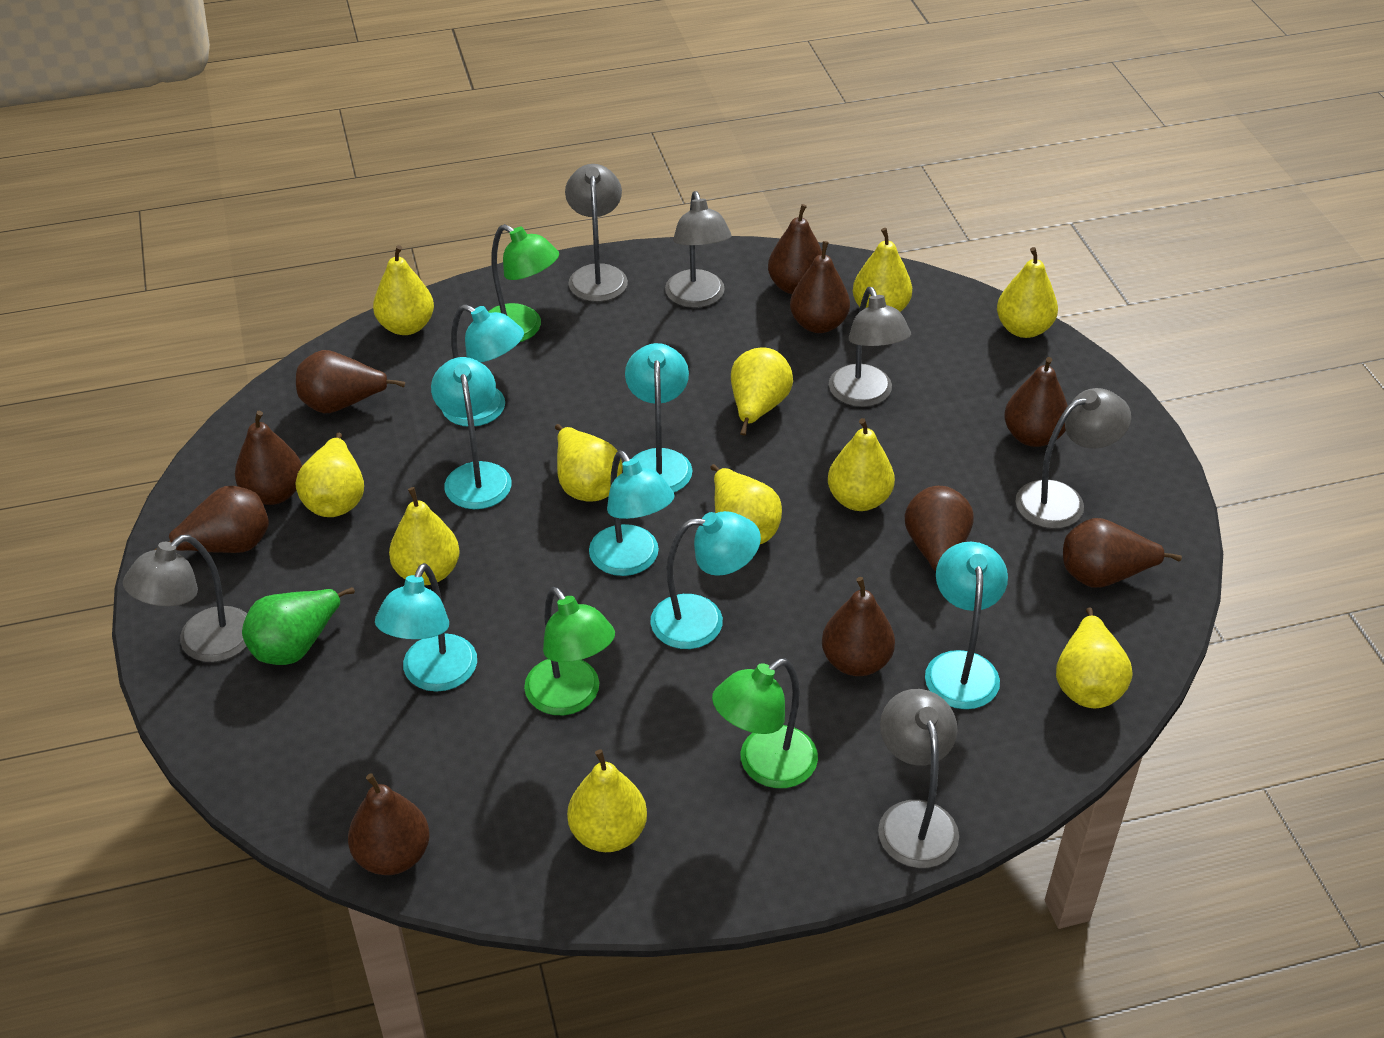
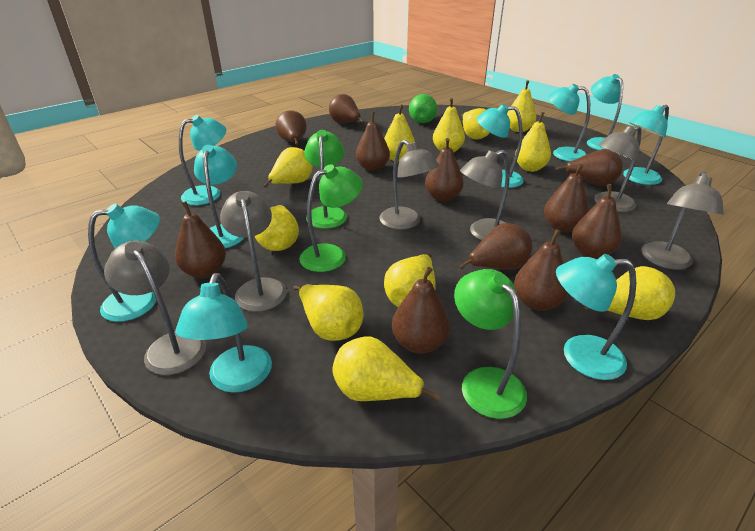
brown pear: [154,486,269,553] [235,411,302,505] [296,350,405,413] [348,773,430,875] [768,204,822,294] [790,241,850,333] [822,577,895,676] [905,486,974,571] [1004,357,1068,447] [1063,518,1182,588] = 10 -> [175,201,226,278] [276,110,307,145] [329,94,364,123] [356,112,390,171] [392,267,450,354] [425,138,464,202] [459,223,532,270] [514,229,568,311] [544,164,589,233] [556,149,623,186] [572,184,622,259] = 11
turquoise lamp: [375,563,477,692] [431,357,512,509] [442,304,524,426] [589,451,674,576] [625,343,692,492] [650,511,761,649] [925,542,1008,709] = 7 -> [88,204,160,322] [175,273,272,393] [179,115,226,205] [194,145,244,248] [476,104,524,188] [548,84,590,162] [556,254,636,380] [587,74,623,150] [623,105,669,185] = 9

